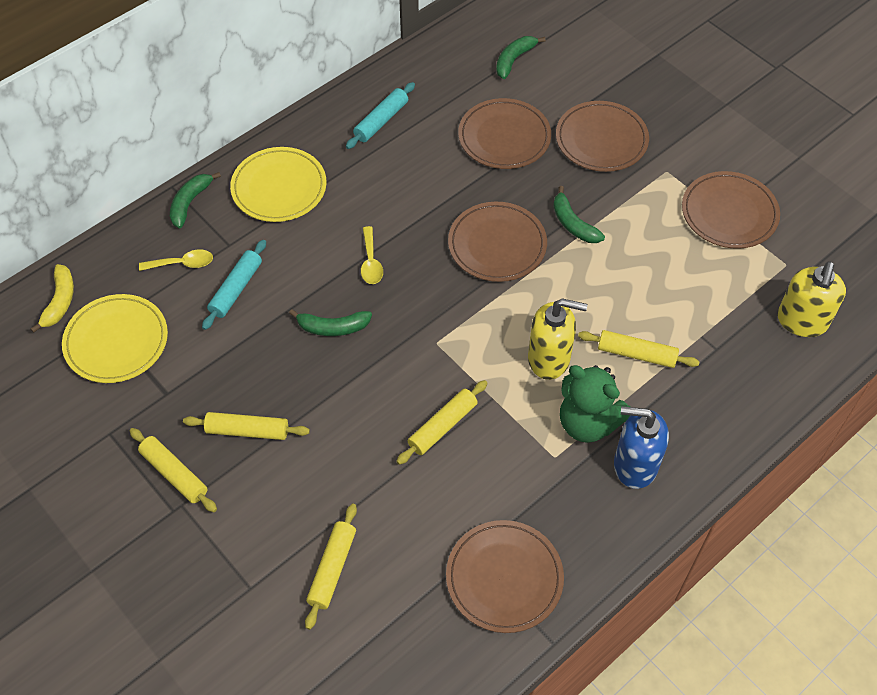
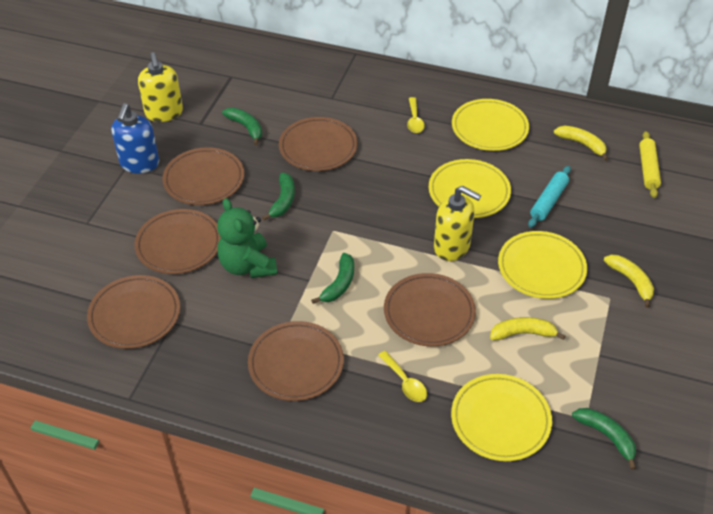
brown plate: [446,520,564,633] [448,202,547,282] [458,98,551,169] [556,101,649,172] [682,171,780,249] = 5 -> [87,275,180,349] [135,209,221,274] [162,147,244,205] [248,321,344,401] [279,117,357,171] [384,273,476,346] = 6
turquoise rolling pin: [202,240,266,330] [346,82,415,149] = 2 -> [528,166,571,228] = 1
yellow banana: [30,264,74,333] = 1 -> [490,317,566,340] [554,125,608,161] [604,255,654,308] = 3
yellow plate: [62,294,168,383] [230,147,326,222] = 2 -> [429,159,511,218] [451,374,552,461] [452,99,529,151] [498,231,587,299] = 4
yellow rolling pin: [130,428,217,512] [183,412,310,440] [305,504,357,630] [396,380,488,465] [578,330,699,368] = 5 -> [639,131,661,198] = 1

